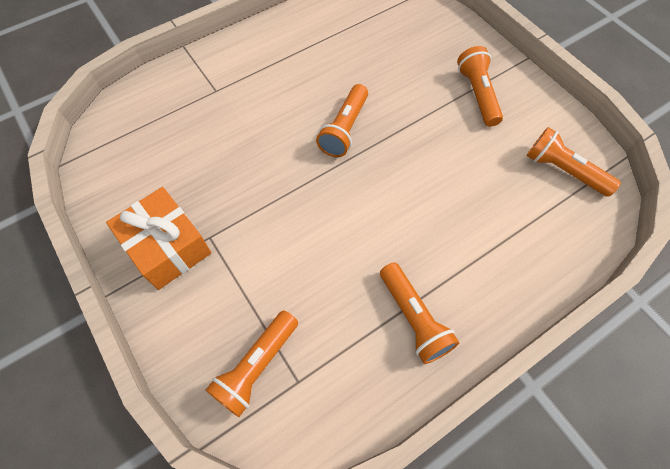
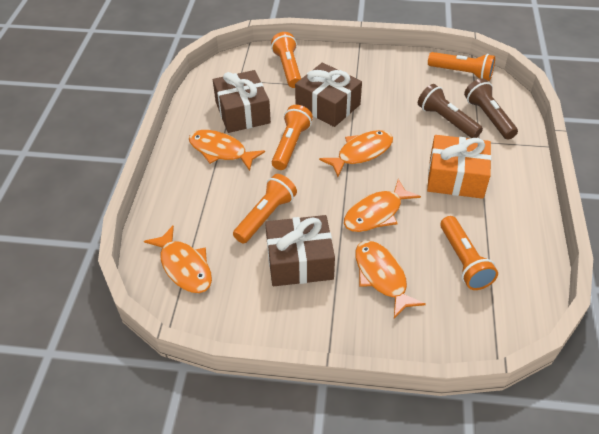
brown flashlight: none = 0 -> [418,84,483,138] [464,78,518,140] = 2
brown gift: none = 0 -> [213,70,271,133] [265,215,335,286] [295,63,362,127] = 3
orange fish: none = 0 -> [144,226,212,293] [189,130,265,171] [319,130,393,177] [344,179,421,232] [355,241,426,318] = 5

